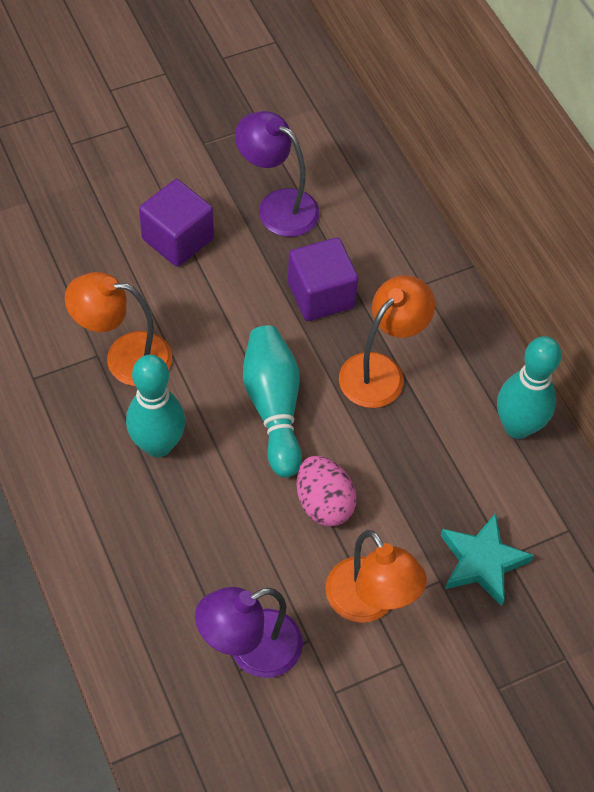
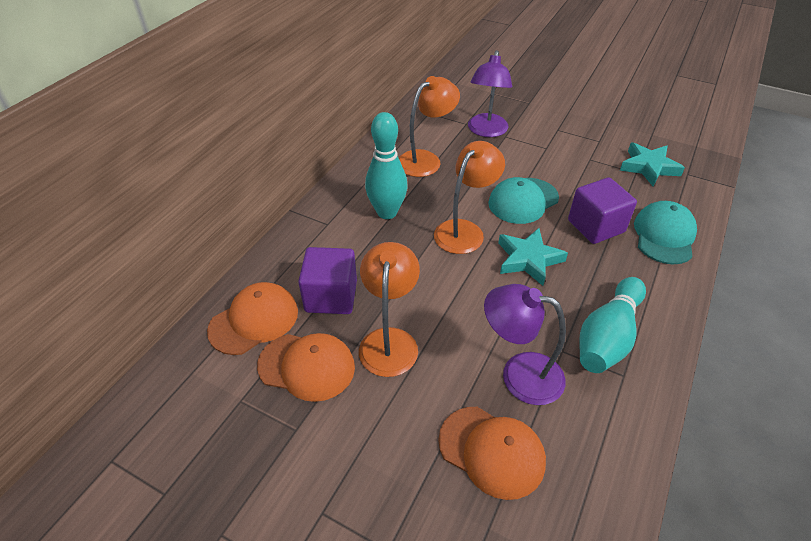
orange cap: none = 0 -> [207,282,298,355] [257,333,355,402] [438,407,546,500] = 3
pink egg: [296,456,357,526] = 1 -> none = 0
turquoise bowling pin: [126,355,185,458] [243,325,302,477] [497,336,562,439] = 3 -> [365,112,408,219] [579,277,646,373] = 2
turquoise cap: none = 0 -> [488,177,559,224] [634,201,697,264] = 2
turquoise star: [441,513,534,606] = 1 -> [498,228,568,286] [620,142,685,186] = 2

